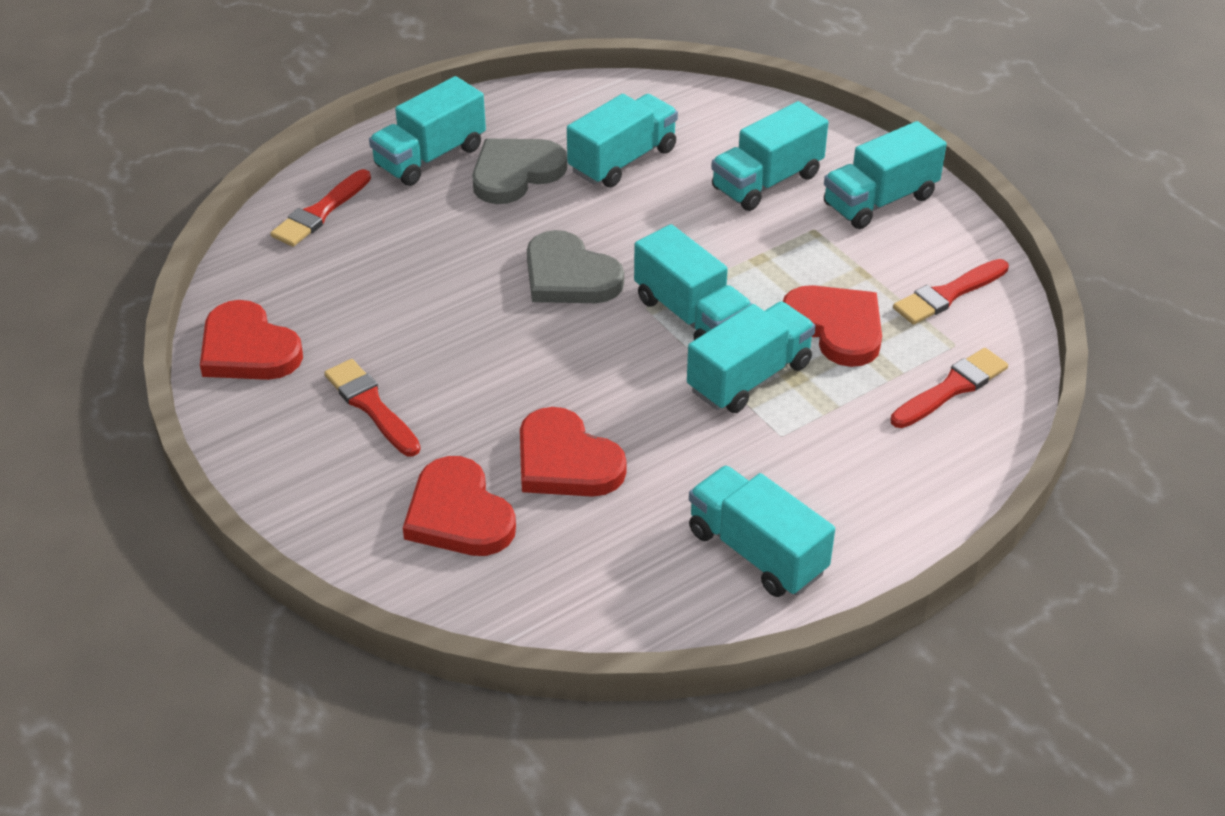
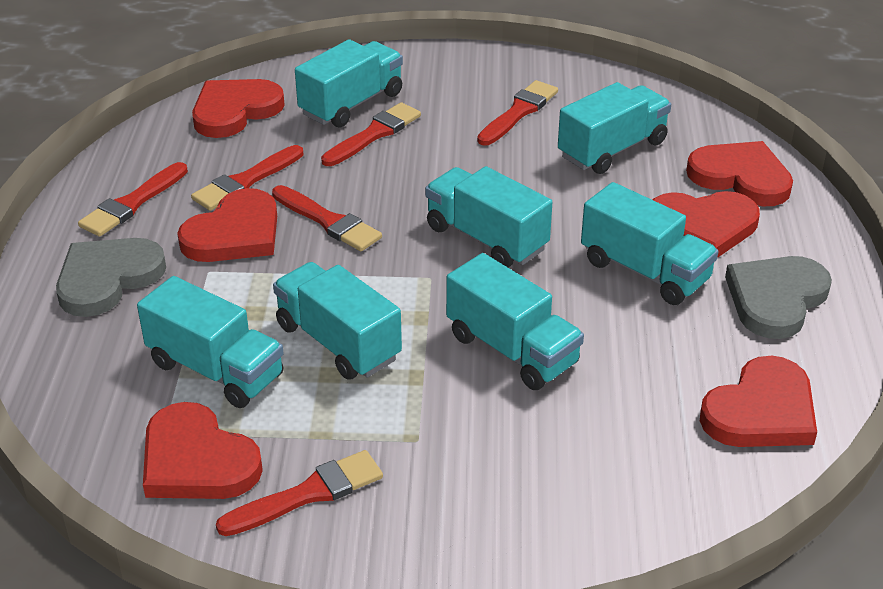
red brush: [271,169,371,247] [324,359,421,457] [890,348,1008,428] [893,259,1009,325] = 4 -> [78,162,188,237] [191,145,304,211] [216,450,383,536] [272,185,382,251] [321,102,421,166] [477,80,558,146] = 6
red heart: [200,300,303,380] [403,456,516,556] [520,407,627,497] [782,285,882,367] = 4 -> [143,402,263,499] [177,188,277,262] [192,79,285,138] [652,191,760,257] [686,141,793,206] [700,356,817,447] = 6

